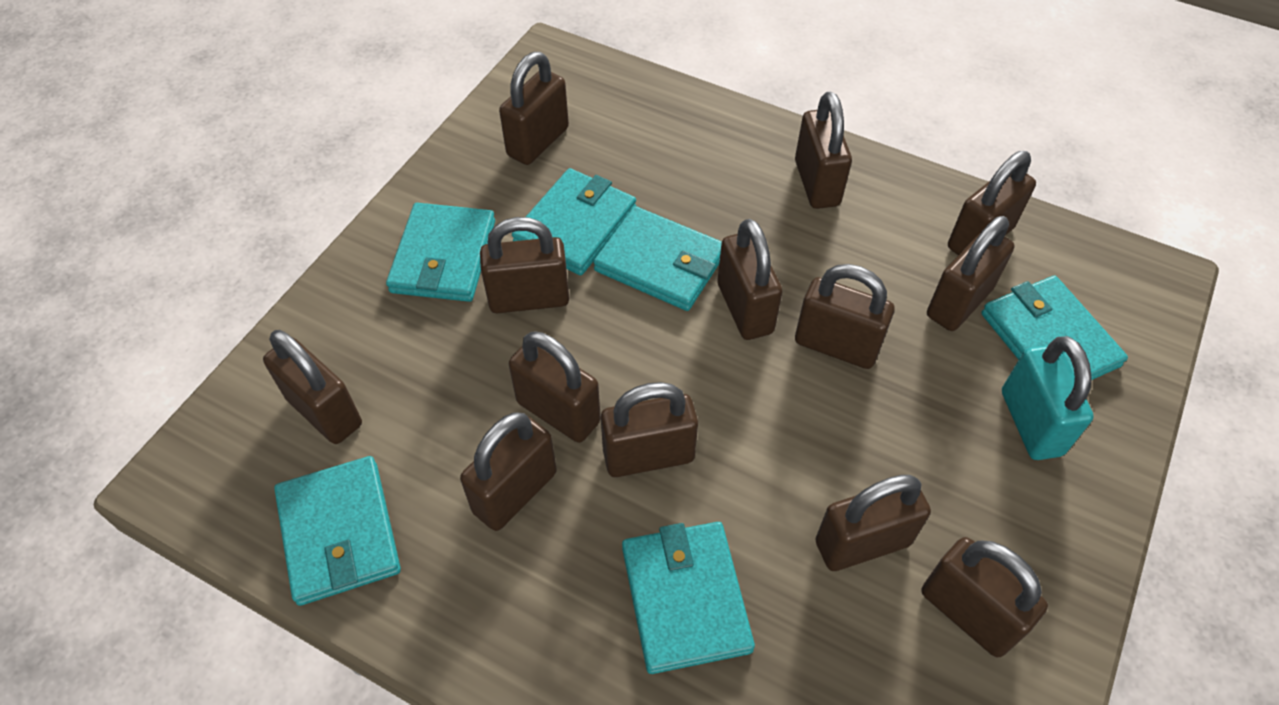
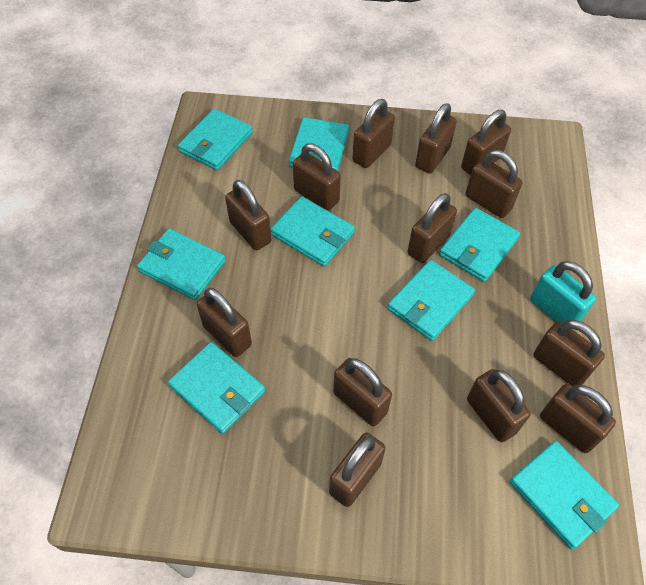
turquoise wallet: [274,456,401,606] [386,203,495,302] [512,168,636,275] [593,206,722,311] [622,522,755,674] [981,276,1128,380] = 6 -> [137,228,226,300] [168,342,265,434] [178,109,253,170] [271,196,355,267] [289,117,349,171] [387,260,475,341] [439,208,520,282] [510,441,619,550] = 8

